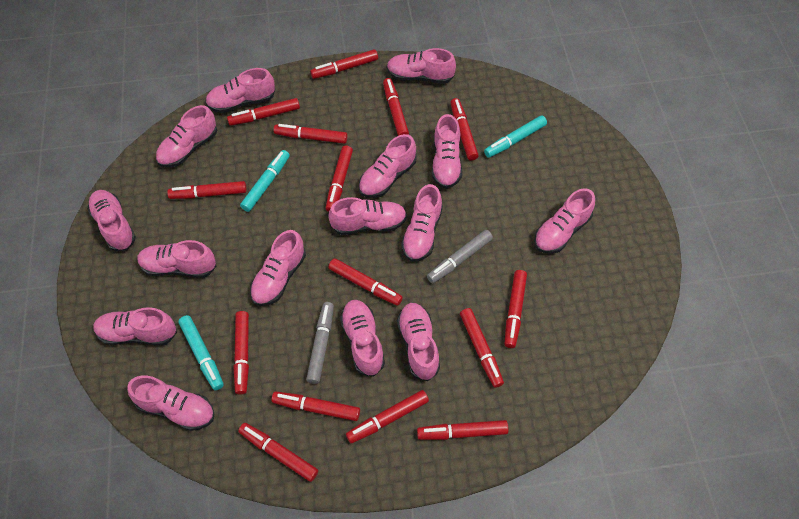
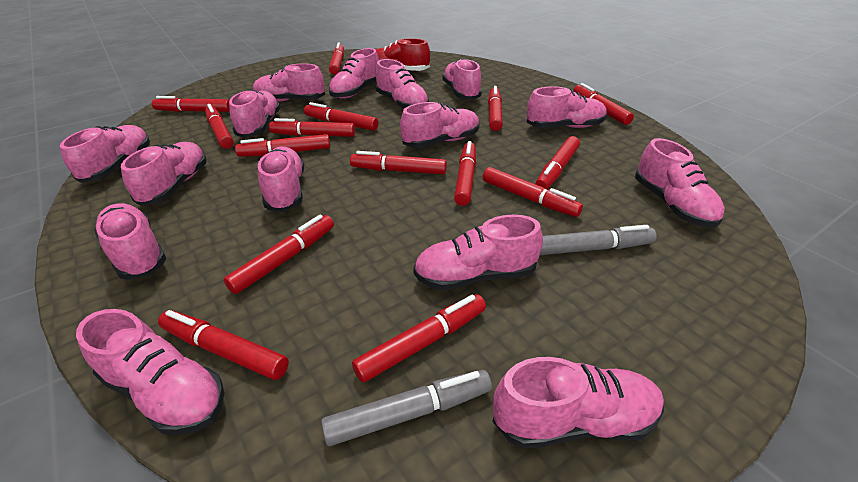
red shoe: none = 0 -> [375,38,430,71] = 1
turquoise marker: [178,315,224,390] [240,150,290,212] [484,115,547,158] = 3 -> none = 0

